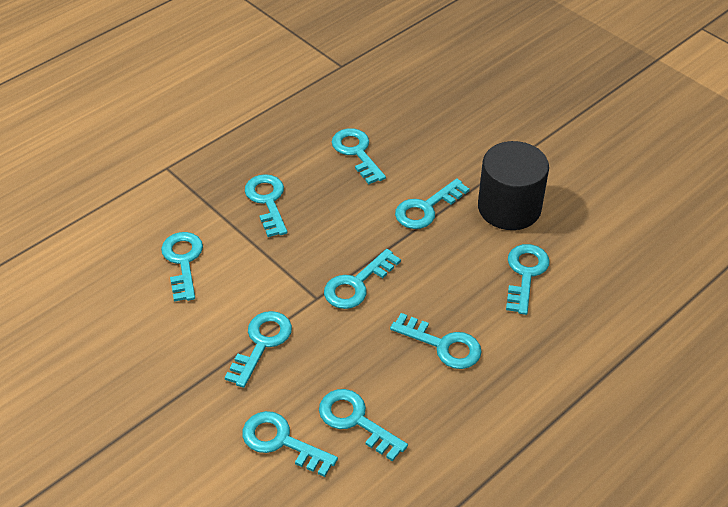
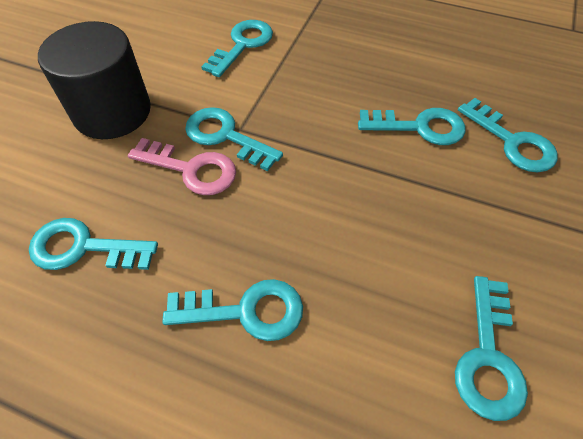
pink key: none = 0 -> [128,138,236,195] = 1
turquoise key: [161,232,203,301] [224,311,292,388] [242,411,338,477] [245,174,287,237] [319,389,408,461] [324,249,401,309] [332,128,386,184] [390,313,482,369] [395,178,470,229] [506,244,550,315] = 10 -> [29,218,158,270] [162,279,303,341] [185,107,283,171] [201,20,273,77] [358,108,466,145] [455,276,528,421] [458,98,558,172] = 7

